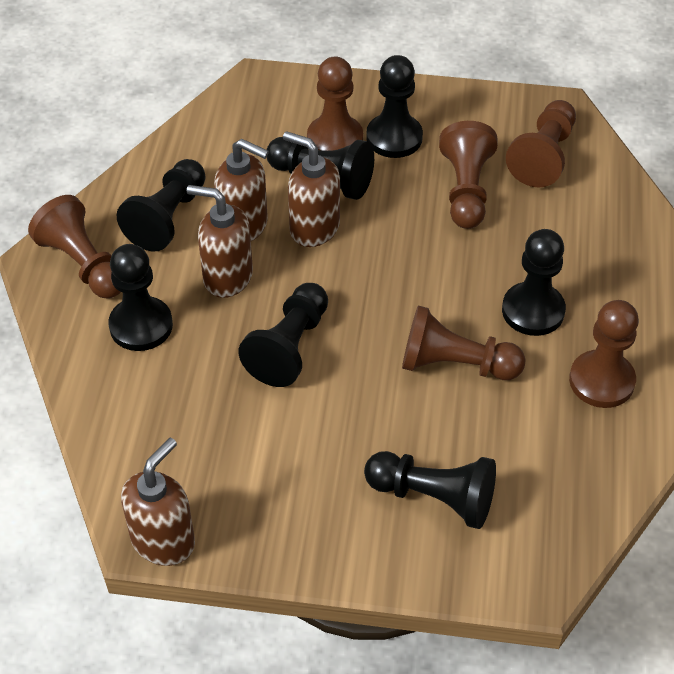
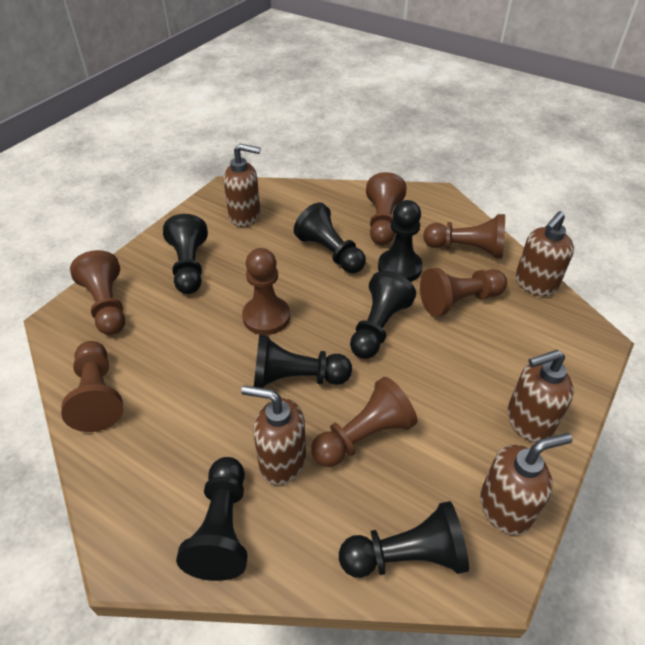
brown pawn: [28,195,121,299] [307,57,363,151] [402,306,526,380] [439,121,498,229] [506,100,576,188] [569,300,639,408] = 6 -> [61,341,123,432] [70,250,125,335] [242,248,290,335] [311,377,417,467] [366,172,406,245] [420,268,507,317] [423,214,505,259] = 7
brown soap dispenser: [121,438,195,566] [187,185,253,298] [214,139,269,241] [283,131,340,247] = 4 -> [224,144,260,227] [241,385,306,485] [480,433,572,535] [507,350,574,442] [515,211,574,296] = 5

